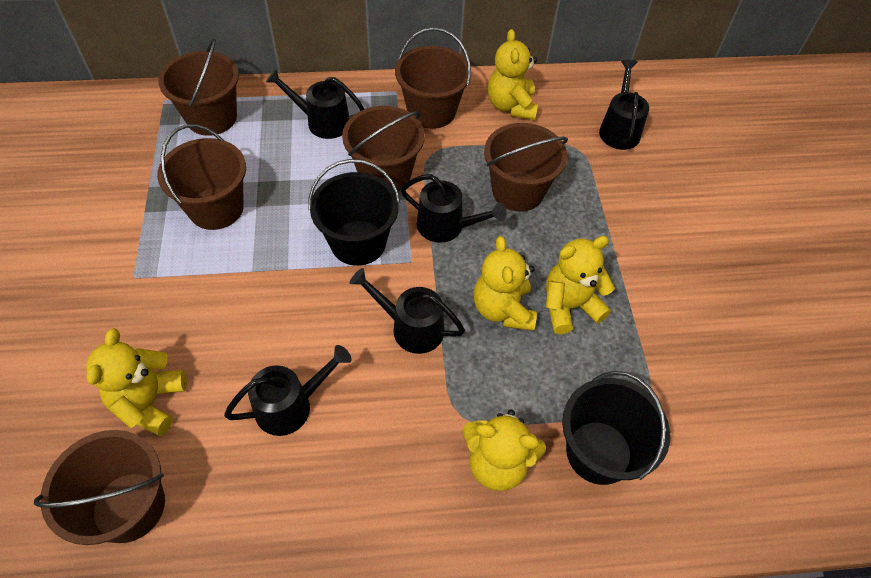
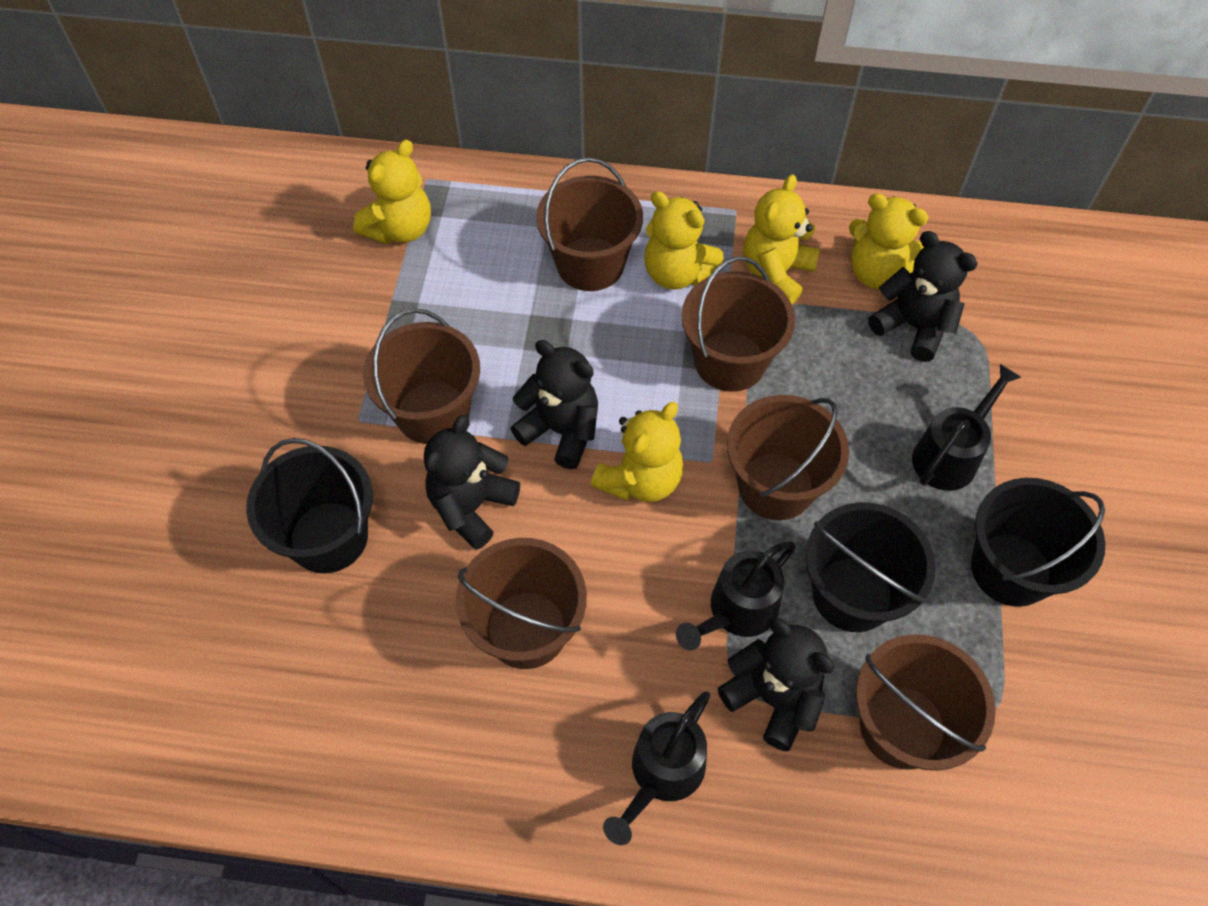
black bucket: [308,159,400,266] [562,371,670,485] = 2 -> [246,438,373,573] [805,502,936,632] [971,478,1105,607] = 3
black teddy bear: none = 0 -> [424,415,520,550] [510,340,598,469] [717,618,835,751] [868,231,978,362] = 4
black watering can: [224,345,352,436] [266,69,364,139] [350,268,465,354] [401,174,506,243] [599,60,649,150] = 5 -> [603,691,710,845] [676,541,796,651] [912,364,1022,491] = 3

